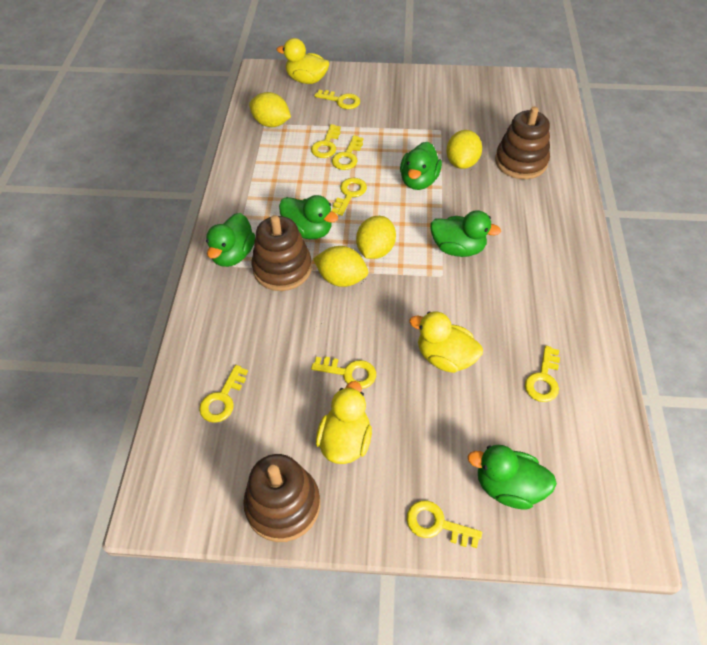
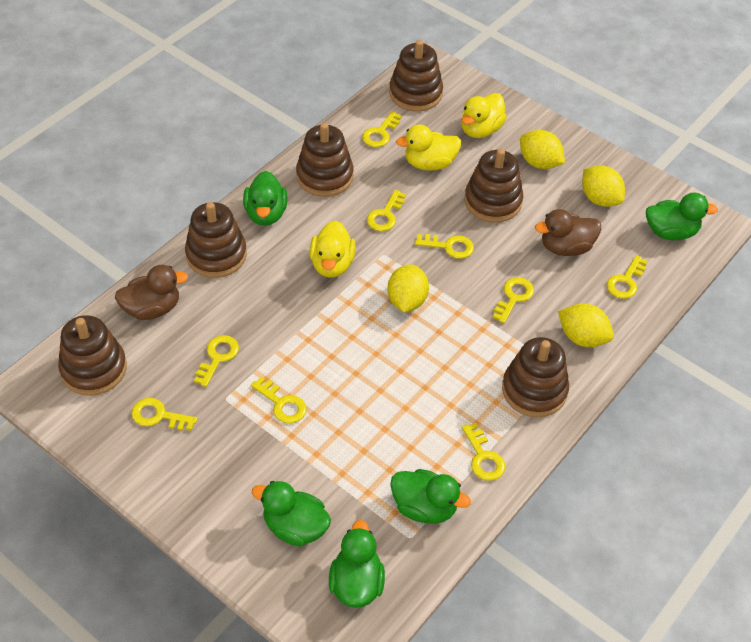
brown duck: none = 0 -> [115,265,188,320] [535,209,601,256] = 2
brown stacking toy: [243,454,320,542] [252,215,312,291] [495,107,550,179] = 3 -> [58,315,127,396] [185,202,247,278] [296,123,354,197] [389,40,443,112] [464,149,523,222] [502,337,569,417] = 6
yellow key: [199,365,248,423] [311,124,341,158] [311,357,376,389] [314,90,360,109] [331,178,367,216] [332,135,363,170] [406,500,482,548] [525,346,560,402] = 8 -> [131,398,197,431] [194,335,239,387] [251,376,307,424] [362,111,402,147] [367,190,406,231] [415,234,474,259] [462,423,505,481] [492,277,534,323] [607,255,647,299] = 9

